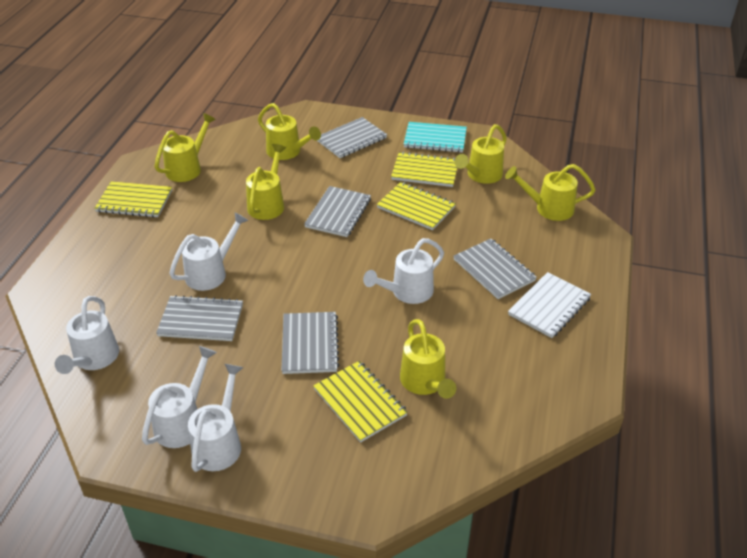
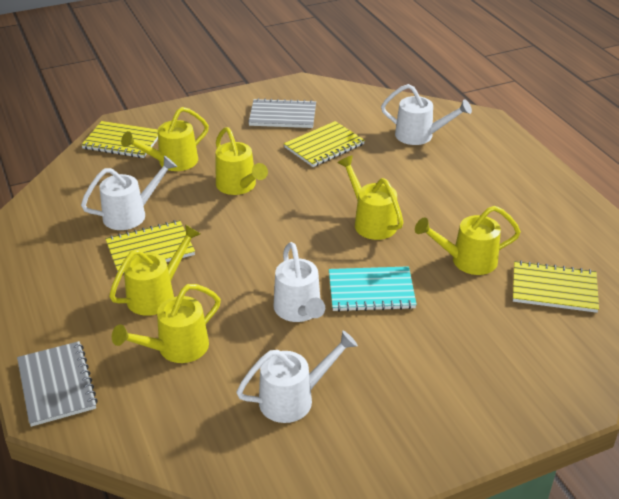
grey notebook: [156,295,243,341] [281,312,339,374] [304,186,371,237] [316,117,387,158] [453,239,537,299] = 5 -> [17,341,98,427] [248,98,316,128] = 2
white notebook: [508,272,591,338] = 1 -> none = 0
white watering can: [55,296,119,374] [142,346,217,448] [169,212,249,291] [188,364,243,472] [363,238,444,304] = 5 -> [81,156,177,230] [236,331,358,423] [273,242,325,322] [381,84,472,145] = 4

